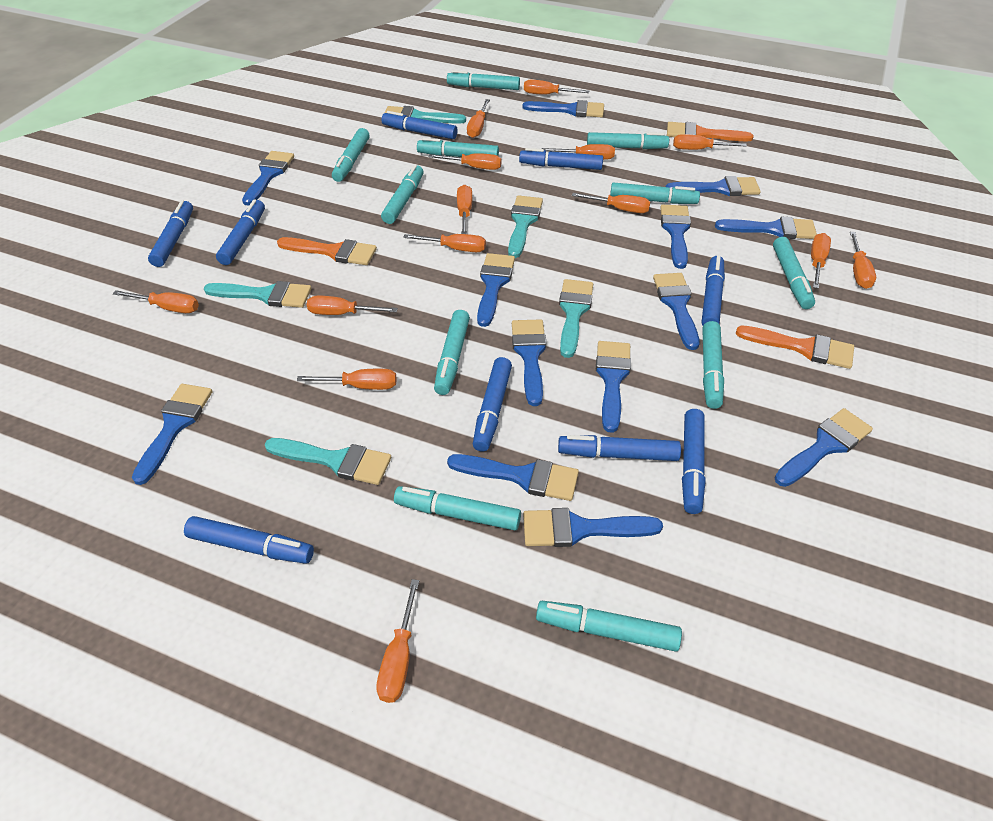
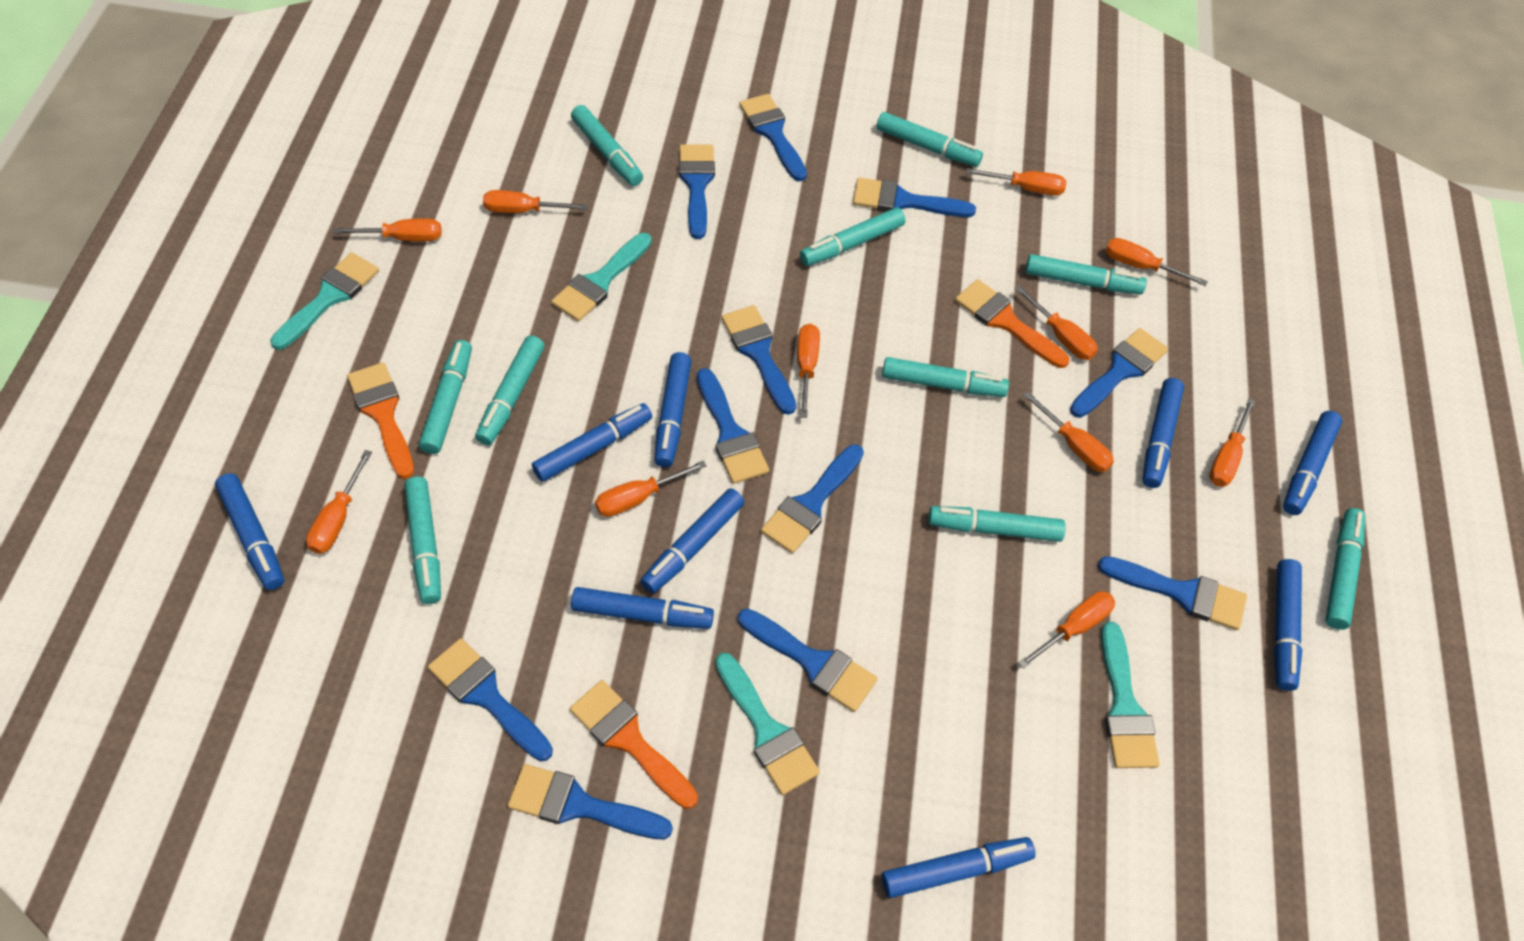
blue brush: [132,384,212,485] [242,151,294,206] [447,454,579,501] [477,253,515,327] [512,319,547,406] [523,100,604,117] [523,508,663,547] [596,341,631,433] [653,273,699,350] [660,205,691,269] [666,176,761,196] [715,217,817,239] [775,408,873,487] = 13 -> [428,638,553,761] [508,764,673,839] [679,144,715,239] [697,368,769,484] [721,305,796,415] [738,608,878,712] [739,94,807,181] [761,444,864,553] [853,177,976,217] [1070,328,1168,418] [1098,556,1247,630] = 11
orange screwdriver: [113,290,199,313] [297,369,396,390] [307,296,398,315] [376,579,419,703] [403,234,486,252] [428,153,501,170] [457,185,472,234] [467,99,490,138] [524,80,589,95] [542,144,615,160] [572,193,650,213] [673,134,747,150] [811,233,831,289] [850,232,876,289] = 14 -> [306,450,372,554] [333,219,442,242] [483,190,588,213] [595,460,707,517] [797,324,820,418] [966,168,1067,196] [1015,285,1098,360] [1018,591,1115,669] [1023,391,1114,472] [1105,238,1208,286] [1209,398,1256,487] = 11
turquoise brush: [204,281,311,308] [265,438,391,485] [385,106,466,124] [508,195,543,258] [559,279,593,358] = 5 -> [270,252,379,350] [551,233,652,321] [715,653,820,795] [1101,622,1160,768] = 4
turquoise marker: [332,128,370,182] [381,165,423,224] [394,486,521,530] [417,138,499,157] [434,310,470,395] [447,70,520,90] [536,601,682,652] [587,132,669,149] [610,182,700,204] [702,321,724,409] [773,237,815,309] = 11 -> [404,476,441,604] [419,340,472,454] [475,335,545,445] [571,105,643,186] [800,207,906,266] [876,112,983,167] [882,357,1009,397] [928,506,1066,542] [1025,254,1147,295] [1325,508,1365,630] = 10

